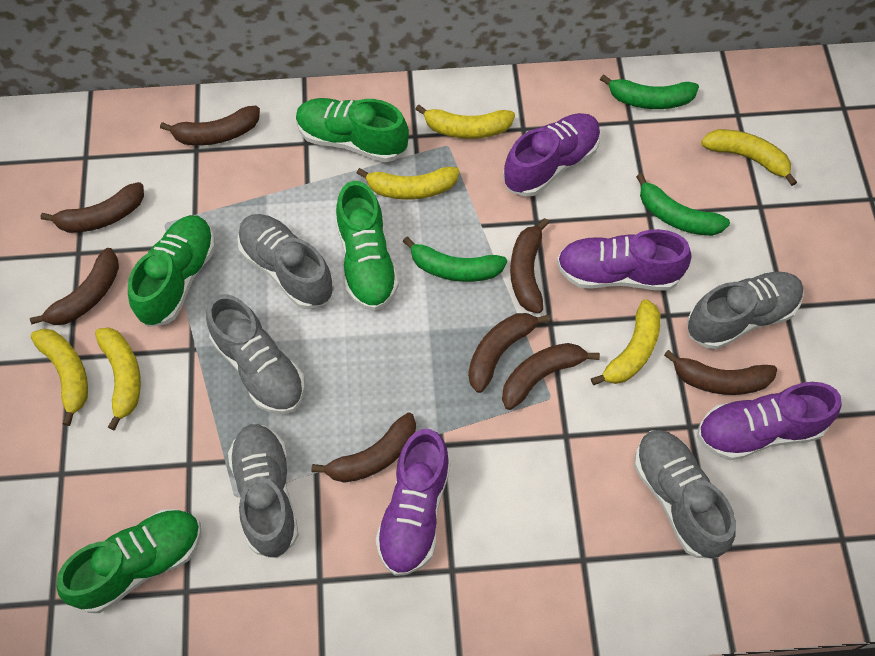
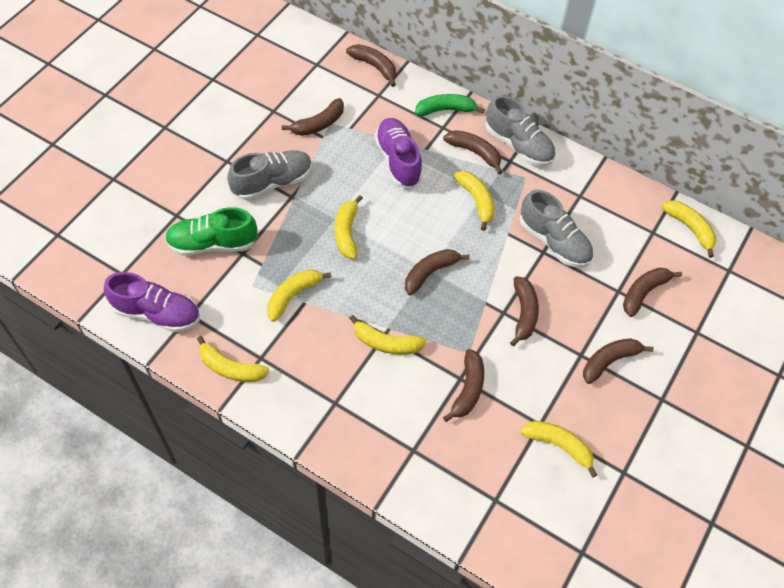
green banana: [403,237,507,282] [600,74,699,109] [636,173,730,236] = 3 -> [415,94,484,116] = 1
green shoe: [56,509,202,613] [128,215,215,327] [296,98,409,162] [336,181,399,311] = 4 -> [165,207,258,256] = 1
grey shoe: [206,294,305,414] [228,424,299,558] [237,214,334,309] [634,430,736,558] [687,271,804,349] = 5 -> [227,150,312,200] [485,95,555,166] [520,190,593,268] = 3
purple shoe: [376,429,451,576] [503,113,601,197] [557,229,691,290] [697,382,842,460] = 4 -> [104,272,200,332] [375,118,423,188] = 2
yellow banana: [31,329,88,426] [95,327,141,430] [356,167,459,200] [415,104,515,139] [591,299,661,385] [701,129,797,186] = 6 -> [197,336,269,382] [267,270,331,322] [335,195,363,259] [349,315,426,355] [454,171,495,231] [520,421,597,478] [662,200,716,258] = 7

